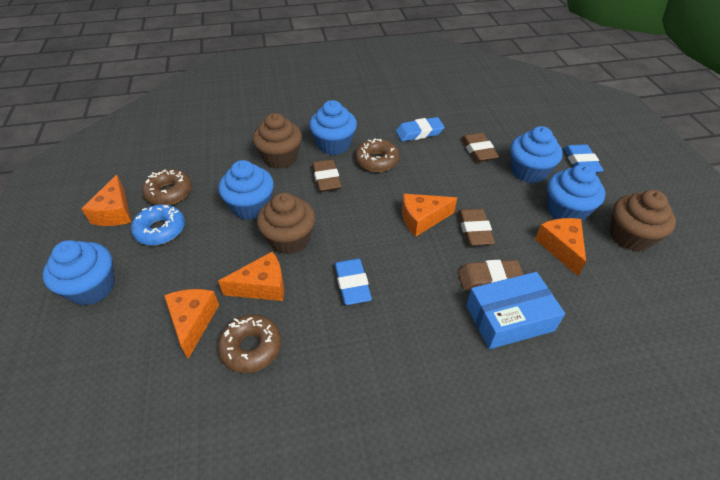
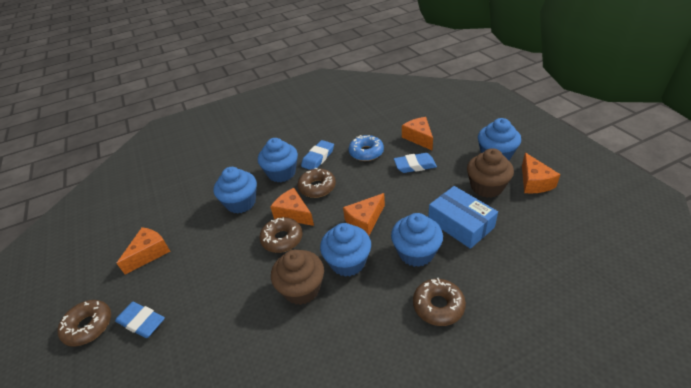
brown cupcake: [252,113,302,169] [257,192,315,255] [610,190,676,252] = 3 -> [271,250,324,305] [467,148,514,198] = 2
brown donut: [142,169,192,205] [218,315,281,373] [355,138,399,172] = 3 -> [57,300,111,347] [259,217,302,253] [298,168,336,198] [413,278,466,326] = 4
brown eraser: [312,159,342,192] [458,208,495,246] [458,260,524,290] [461,133,499,162] = 4 -> none = 0

